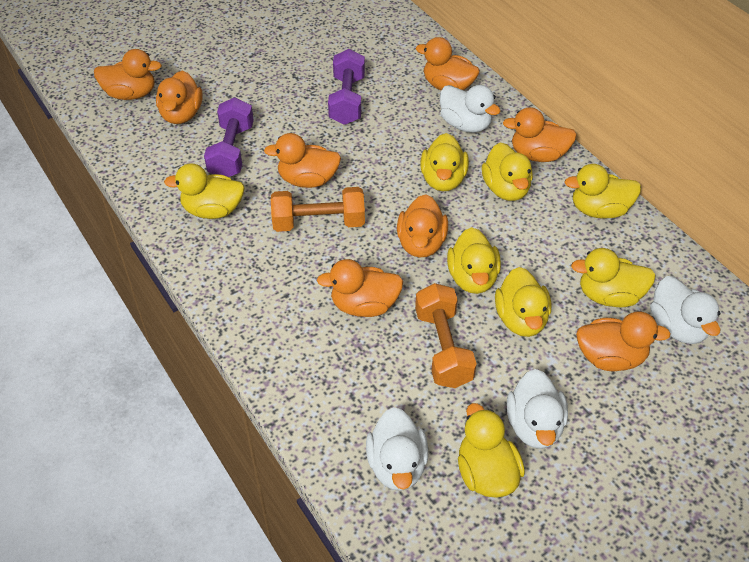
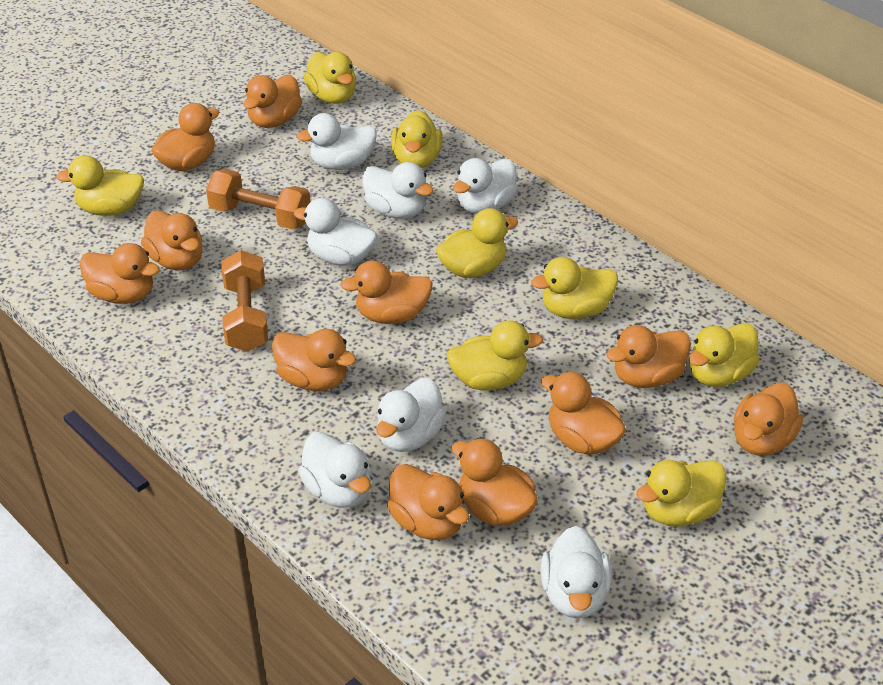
orange duck: [94,49,162,100] [156,71,203,124] [264,133,341,188] [317,259,403,317] [397,194,448,258] [416,37,480,91] [503,107,577,162] [576,311,671,371] = 8 -> [79,243,160,304] [141,210,203,270] [151,103,219,171] [243,75,302,128] [272,329,356,391] [340,260,433,324] [387,464,469,540] [451,438,538,526] [541,372,626,455] [606,325,691,388] [734,383,803,456] = 11
purple dumbbell: [204,97,254,177] [328,49,365,125] = 2 -> none = 0
white duck: [366,407,428,491] [440,85,500,133] [507,369,568,449] [650,276,720,344] = 4 -> [294,198,378,266] [296,113,377,170] [298,432,371,508] [362,162,434,219] [376,378,446,452] [453,158,518,214] [540,526,612,619] = 7

